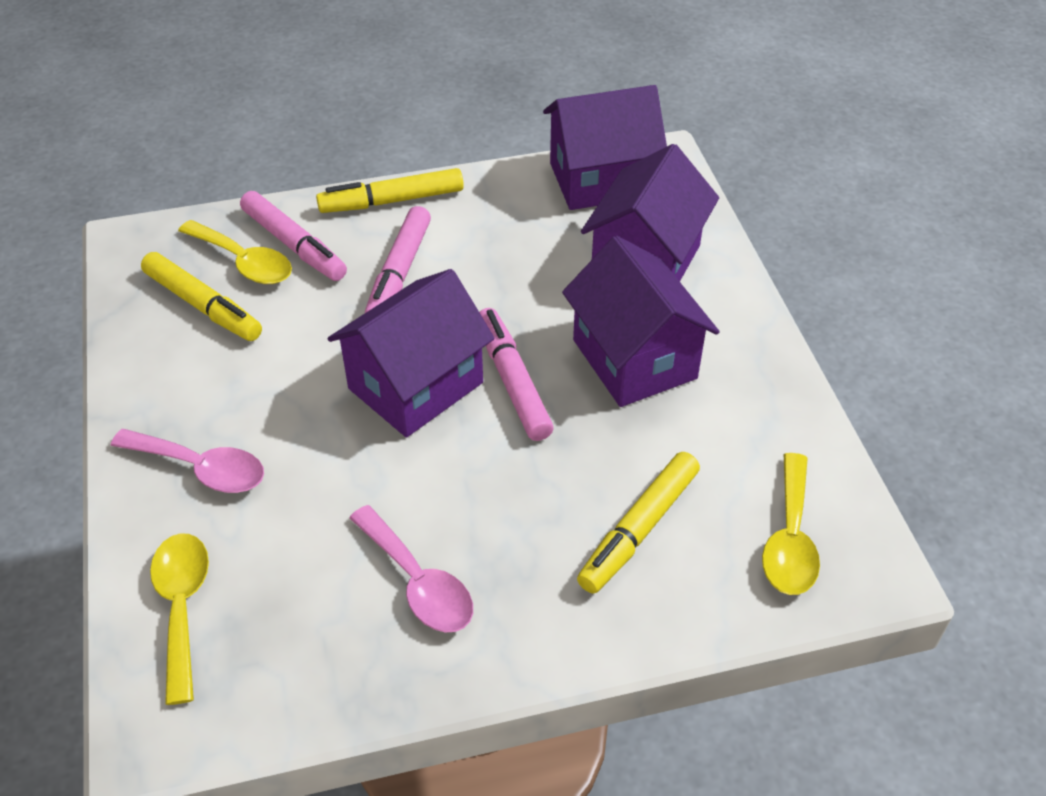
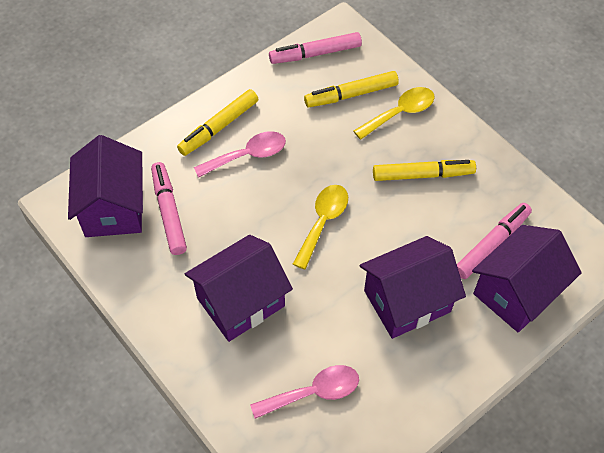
yellow spoon: [150,533,209,705] [178,220,292,284] [762,453,820,595] = 3 -> [293,185,348,270] [354,87,435,140] = 2

